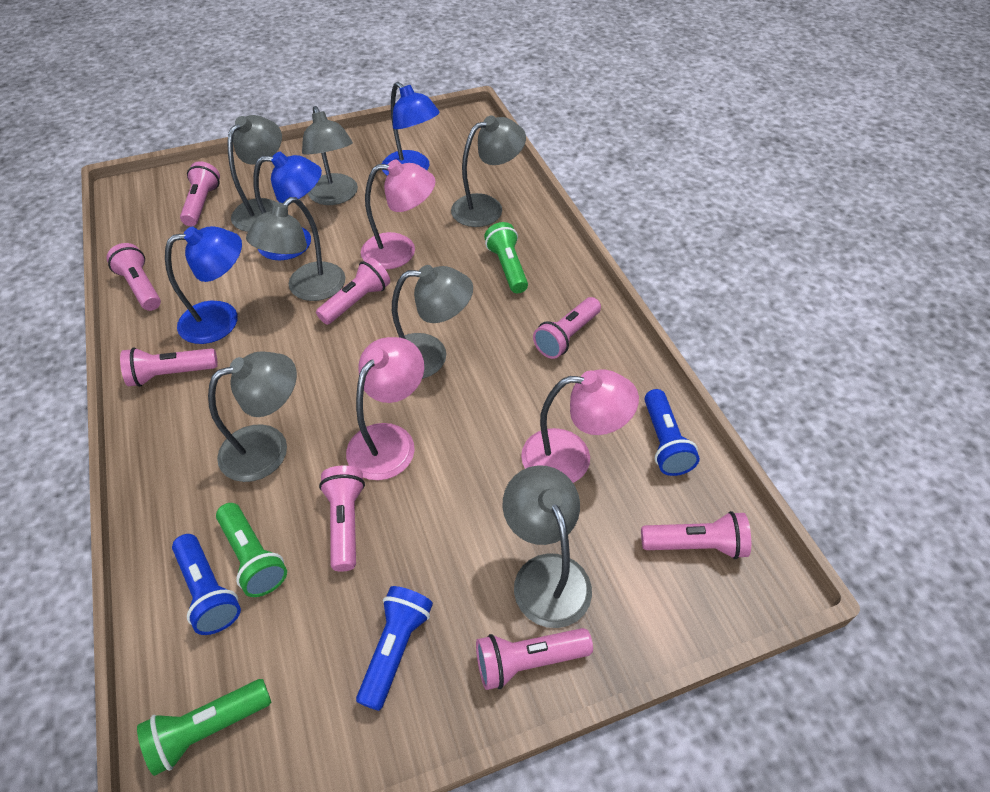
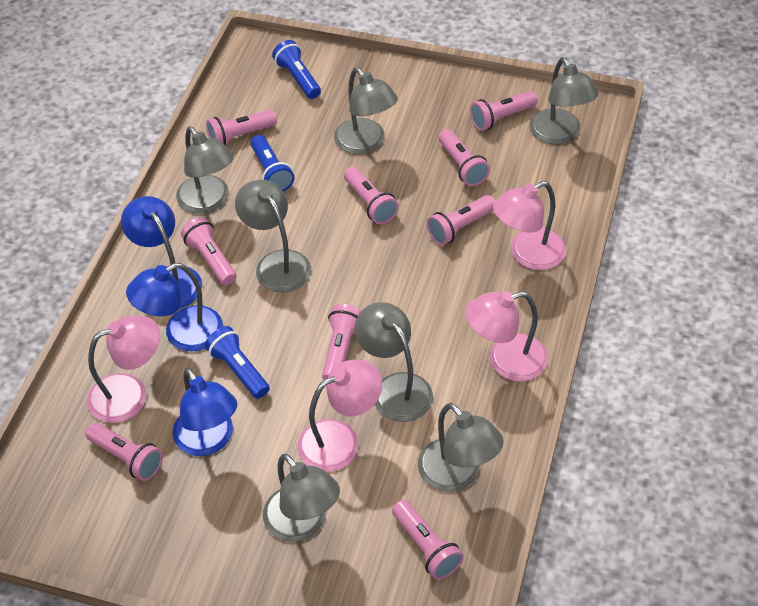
green flashlight: [137,679,272,776] [216,503,287,597] [484,222,528,293] = 3 -> none = 0
pink flashlight: [107,243,161,311] [120,348,218,387] [180,161,220,226] [316,258,390,325] [319,465,365,572] [476,628,593,690] [533,297,601,359] [641,511,751,559] = 8 -> [85,422,163,481] [181,217,237,285] [206,110,277,146] [322,304,361,380] [344,167,399,224] [392,500,464,580] [427,195,495,245] [438,129,490,186] [470,91,538,131] = 9
pink lamp: [346,337,424,480] [361,160,436,269] [521,369,639,483] = 3 -> [87,315,160,423] [298,360,382,472] [465,291,548,382] [493,181,566,270] = 4

